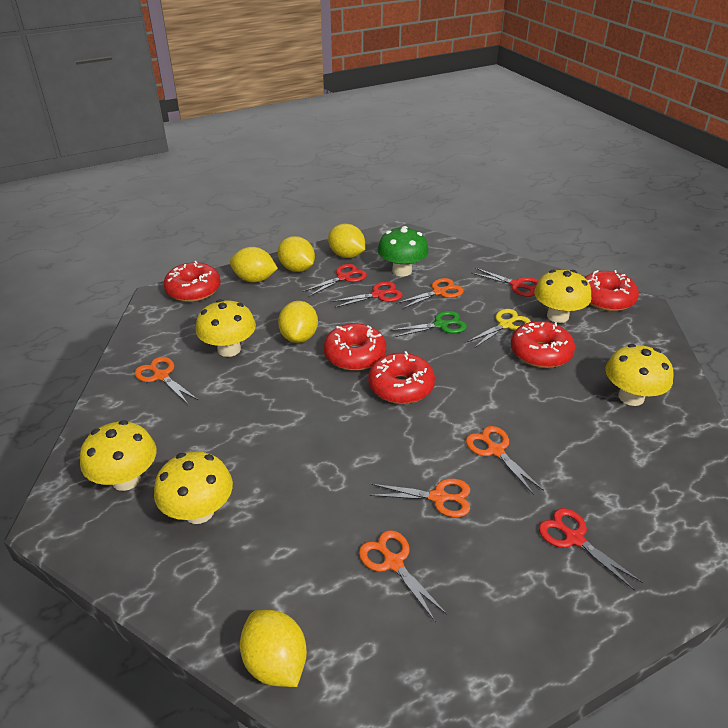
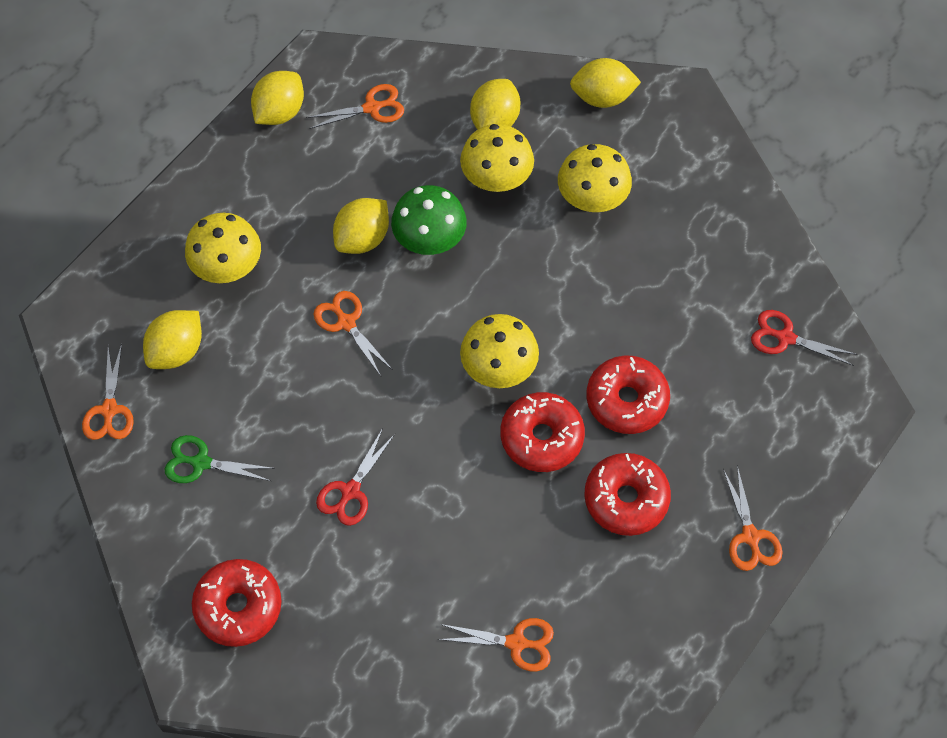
red donut: [164,261,221,302] [323,323,386,371] [368,351,435,404] [511,321,575,368] [585,270,639,311] = 5 -> [192,559,282,647] [501,392,585,472] [584,453,671,536] [587,355,670,434] = 4
red scissors: [303,264,367,296] [331,282,403,308] [472,268,538,297] [539,508,643,591] = 4 -> [316,428,395,526] [751,310,857,366] = 2
yellow mushroom: [80,420,157,491] [154,451,233,524] [196,299,256,357] [534,270,592,323] [605,344,673,406] = 5 -> [185,213,261,283] [460,124,534,192] [460,314,539,388] [558,144,632,212] = 4
yellow scissors: [467,309,531,348] = 1 -> none = 0

